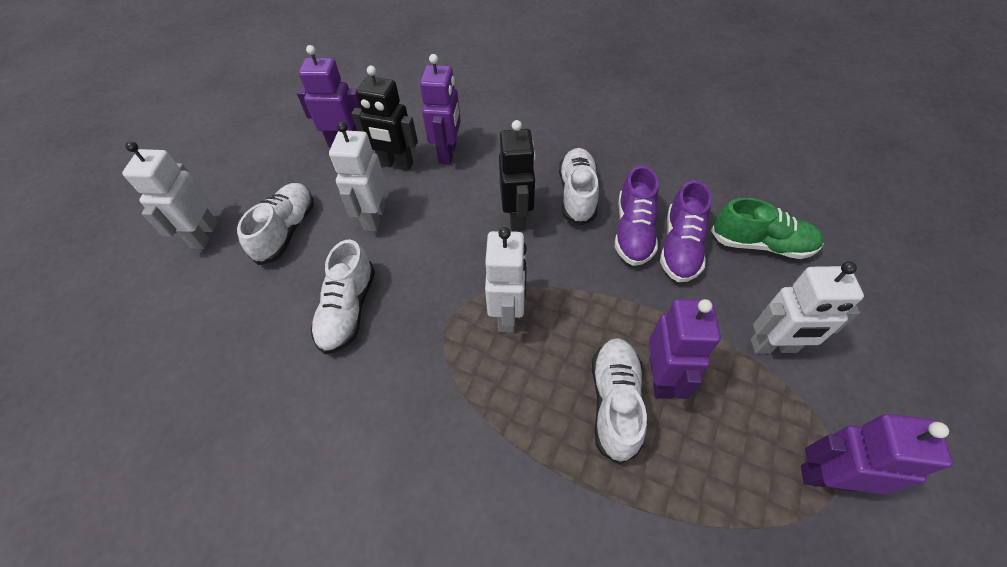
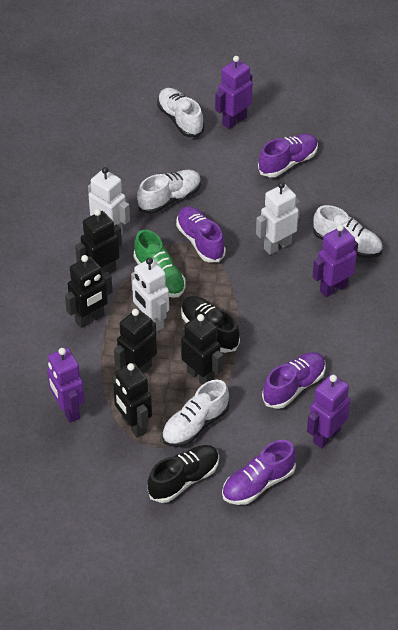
black robot: [351,66,418,171] [499,120,536,231] = 2 -> [65,255,113,328] [75,209,122,274] [113,363,152,438] [114,309,157,372] [181,314,223,385] = 5
black shoe: none = 0 -> [147,445,219,503] [181,296,240,353] = 2
purple shoe: [615,165,659,266] [660,180,712,282] = 2 -> [176,206,226,262] [222,440,296,505] [258,134,318,177] [262,352,325,409] = 4
white robot: [122,141,218,249] [329,122,386,231] [485,227,527,333] [751,261,864,353] = 4 -> [88,167,130,236] [131,257,169,332] [256,182,300,255] = 3

